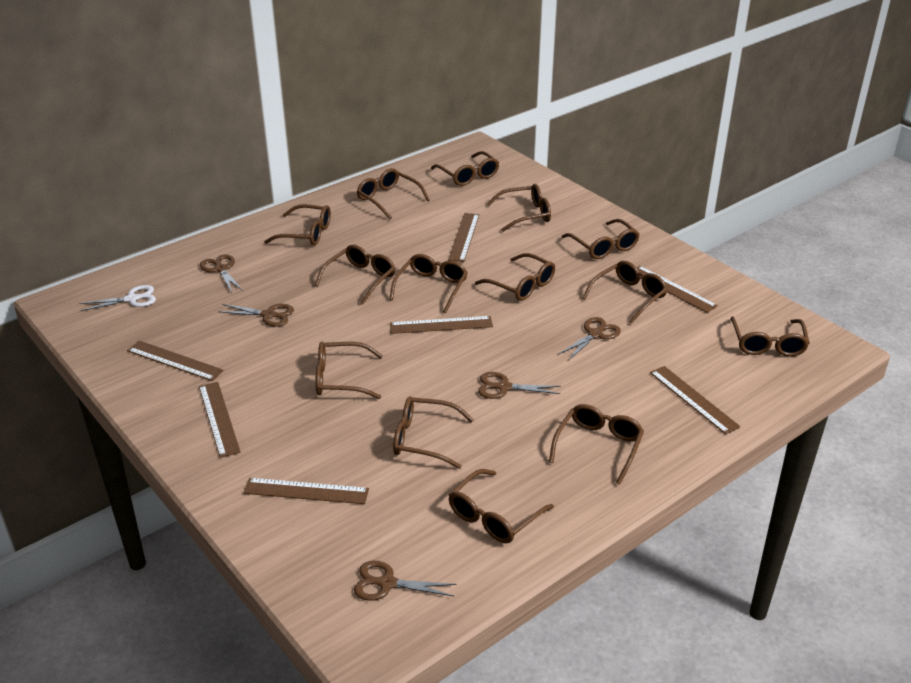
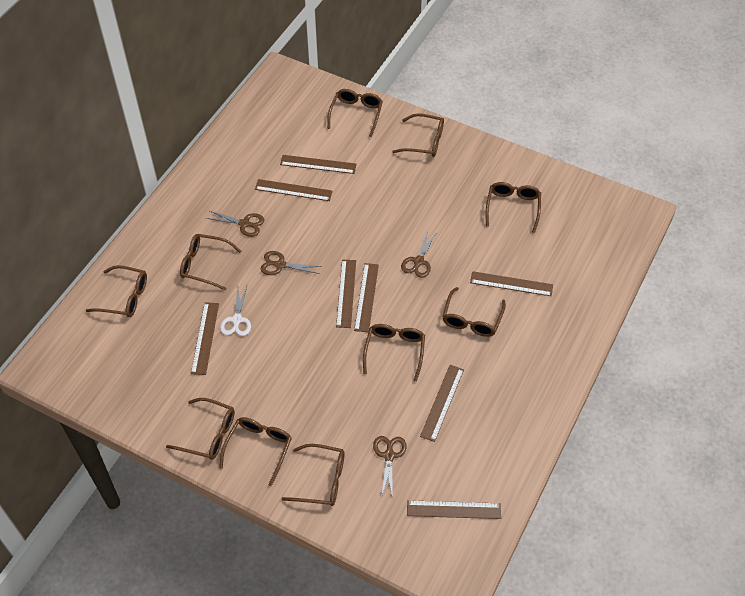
brown glasses: [264,204,331,246] [315,245,395,305] [316,342,383,399] [357,168,429,219] [389,254,468,313] [393,397,474,469] [431,151,499,186] [449,469,554,543] [475,253,555,301] [487,184,551,232] [549,404,644,485] [562,219,640,259] [583,261,668,324] [730,317,810,357] = 14 -> [86,265,147,317] [166,398,235,460] [180,234,241,290] [219,417,292,486] [282,444,344,506] [327,89,383,137] [363,324,425,382] [392,113,444,157] [442,287,506,337] [485,182,541,233] = 10
brown ruler: [127,341,224,381] [199,382,241,458] [243,478,369,504] [390,316,493,334] [448,213,479,262] [637,266,718,313] [650,366,740,434] = 7 -> [191,302,219,375] [255,179,333,201] [280,155,357,174] [336,260,356,328] [354,263,379,332] [407,500,501,519] [420,365,464,442] [470,271,553,296] = 8
brown scissors: [200,254,243,293] [218,304,294,327] [354,561,457,601] [478,372,561,399] [559,317,621,360] = 5 -> [206,211,264,237] [260,251,322,275] [373,436,407,499] [401,231,437,278] = 4

